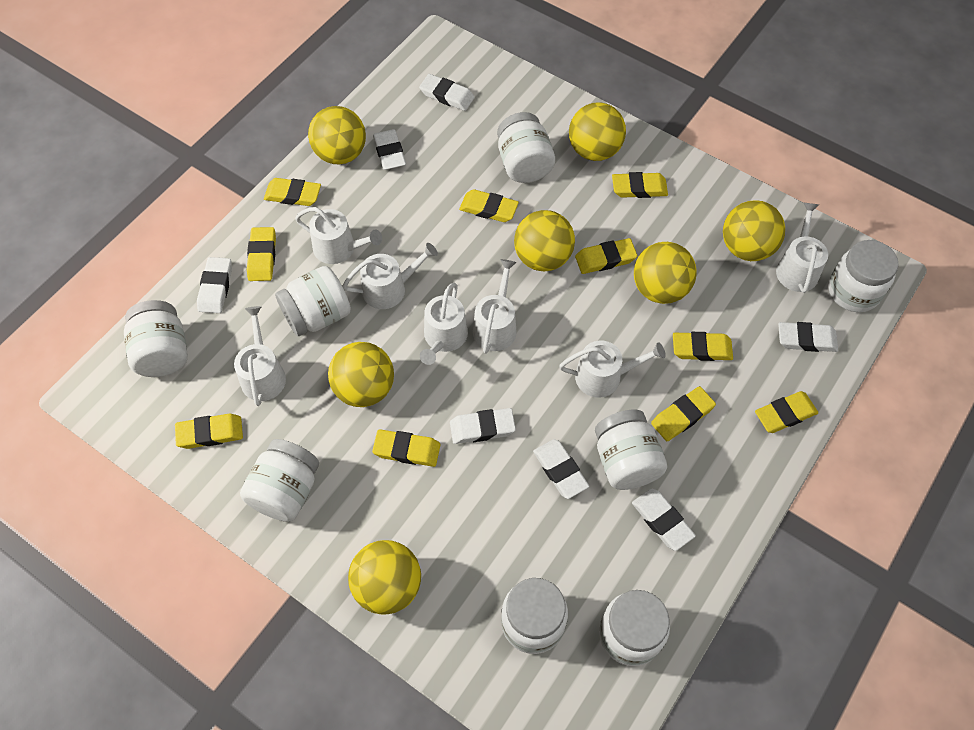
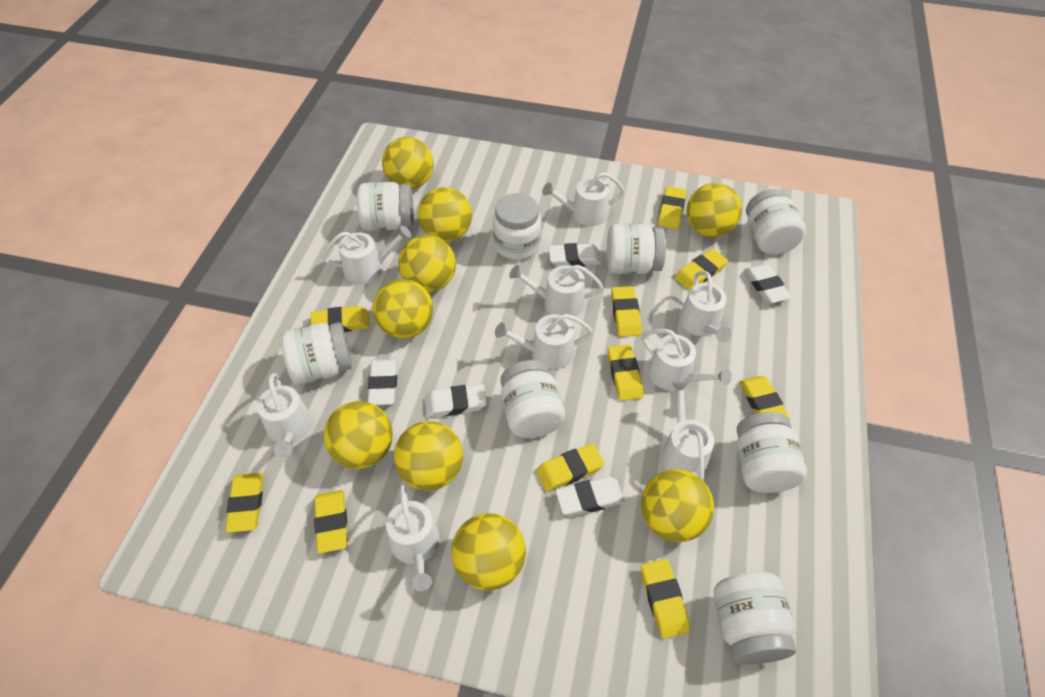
white eraser: [197,257,232,313] [373,129,406,170] [419,74,475,111] [450,408,516,444] [533,439,589,499] [632,489,696,551] [778,322,838,352] = 7 -> [368,359,397,405] [425,384,487,418] [548,243,602,267] [556,477,625,516] [744,264,792,304] = 5
white watering can: [234,306,286,406] [295,207,382,264] [342,243,438,309] [420,283,468,365] [473,259,517,354] [559,341,666,398] [776,203,828,293] = 7 -> [257,373,312,458] [322,226,411,284] [386,485,440,591] [495,314,593,370] [509,265,603,316] [542,172,625,226] [642,329,732,391] [661,381,714,480] [679,271,732,342] = 9
yellow ball: [308,106,366,165] [328,342,394,407] [348,540,421,615] [514,210,575,271] [569,102,626,161] [634,242,696,304] [723,200,785,261] = 7 -> [324,401,393,469] [373,279,433,339] [382,137,433,189] [394,421,463,491] [399,235,456,292] [418,187,472,242] [451,513,526,591] [641,469,714,542] [687,183,742,237] = 9

